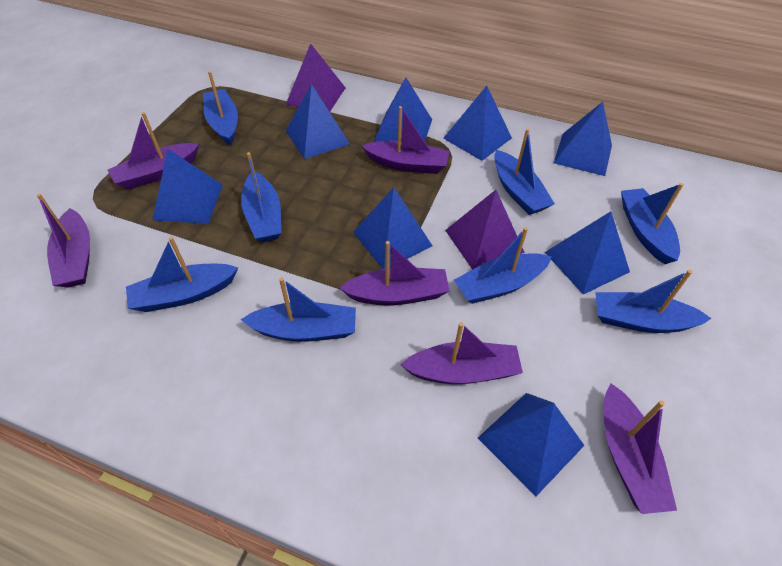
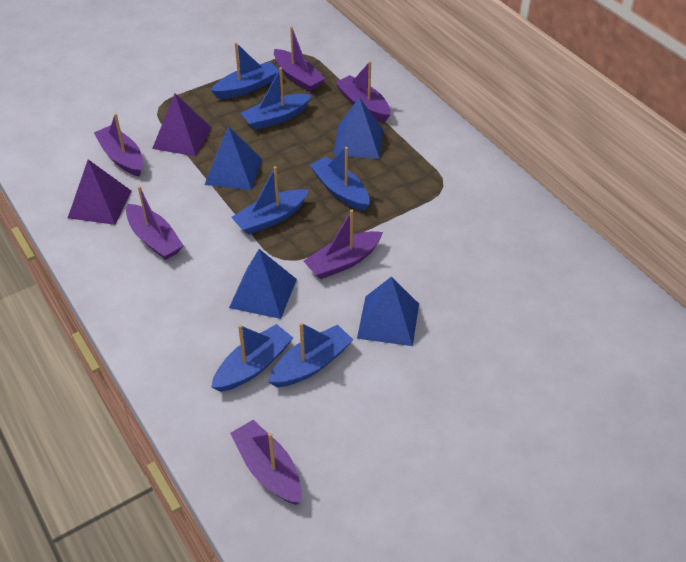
blue boat: [126,237,238,312] [203,71,238,146] [240,277,356,342] [241,152,281,242] [454,227,552,304] [494,129,555,215] [595,270,712,333] [621,183,684,264] = 8 -> [211,42,279,99] [211,324,293,392] [231,166,309,235] [240,67,312,130] [268,322,353,387] [310,147,370,211] = 6
blue pyramid: [153,149,223,224] [286,84,350,159] [353,187,433,269] [374,77,432,141] [443,86,512,161] [478,393,585,496] [545,211,630,294] [554,102,612,176] = 8 -> [205,126,262,190] [229,249,297,319] [333,97,383,159] [357,277,419,346] = 4

